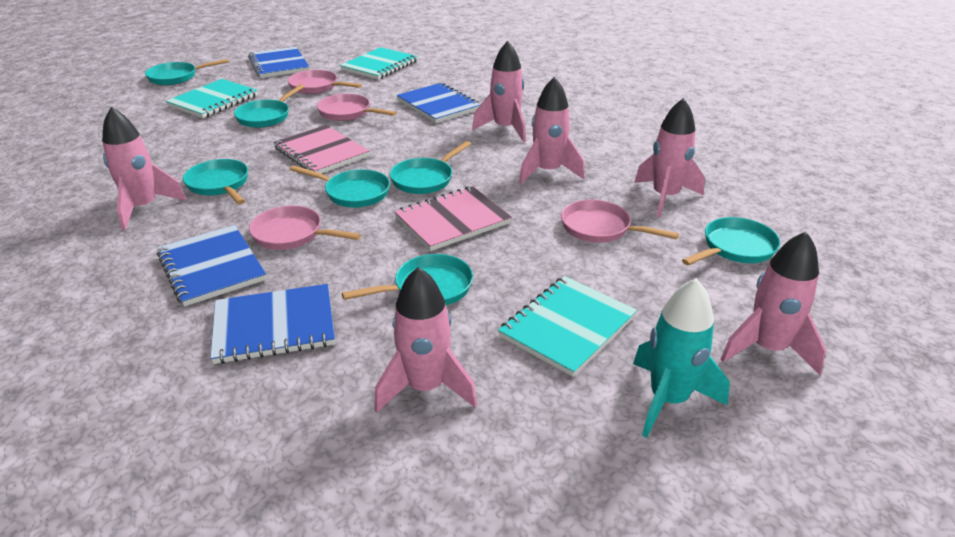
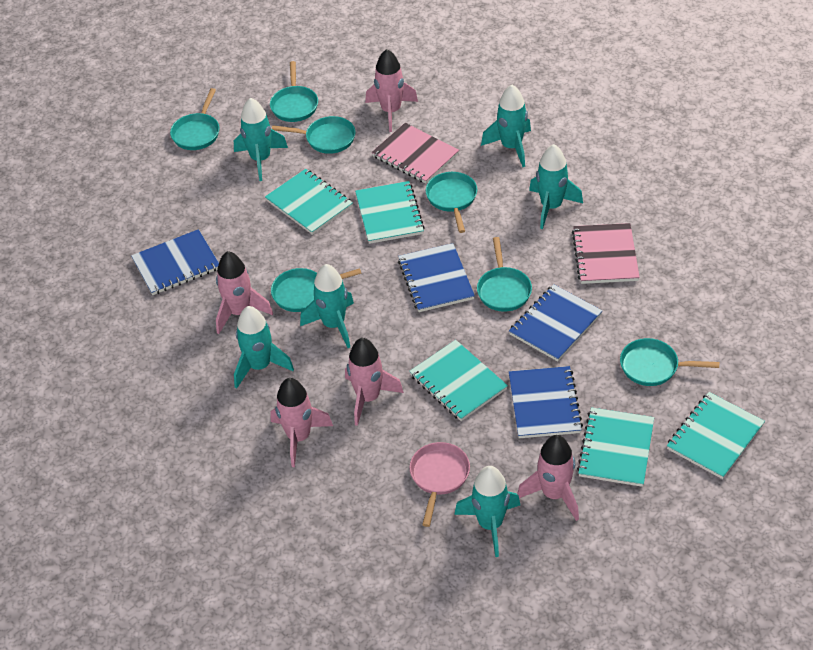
pink pan: [249,206,361,250] [288,70,362,94] [317,94,397,121] [561,199,679,243] = 4 -> [409,442,470,527] = 1
pink rocket: [102,107,187,230] [374,267,477,413] [472,41,526,142] [519,76,585,184] [634,98,705,217] [721,232,826,375] = 6 -> [216,251,273,334] [270,378,333,467] [345,338,404,426] [365,49,418,132] [517,435,579,521] = 5
turquoise notebook: [166,79,258,118] [340,47,418,80] [498,276,637,377] = 3 -> [265,169,353,235] [355,181,425,244] [409,340,508,421] [577,407,654,487] [667,392,765,479] = 5
turquoise rocket: [633,278,730,438] = 1 -> [234,97,288,181] [234,306,294,389] [300,264,354,348] [454,466,520,557] [481,85,531,167] [529,144,583,229] = 6

